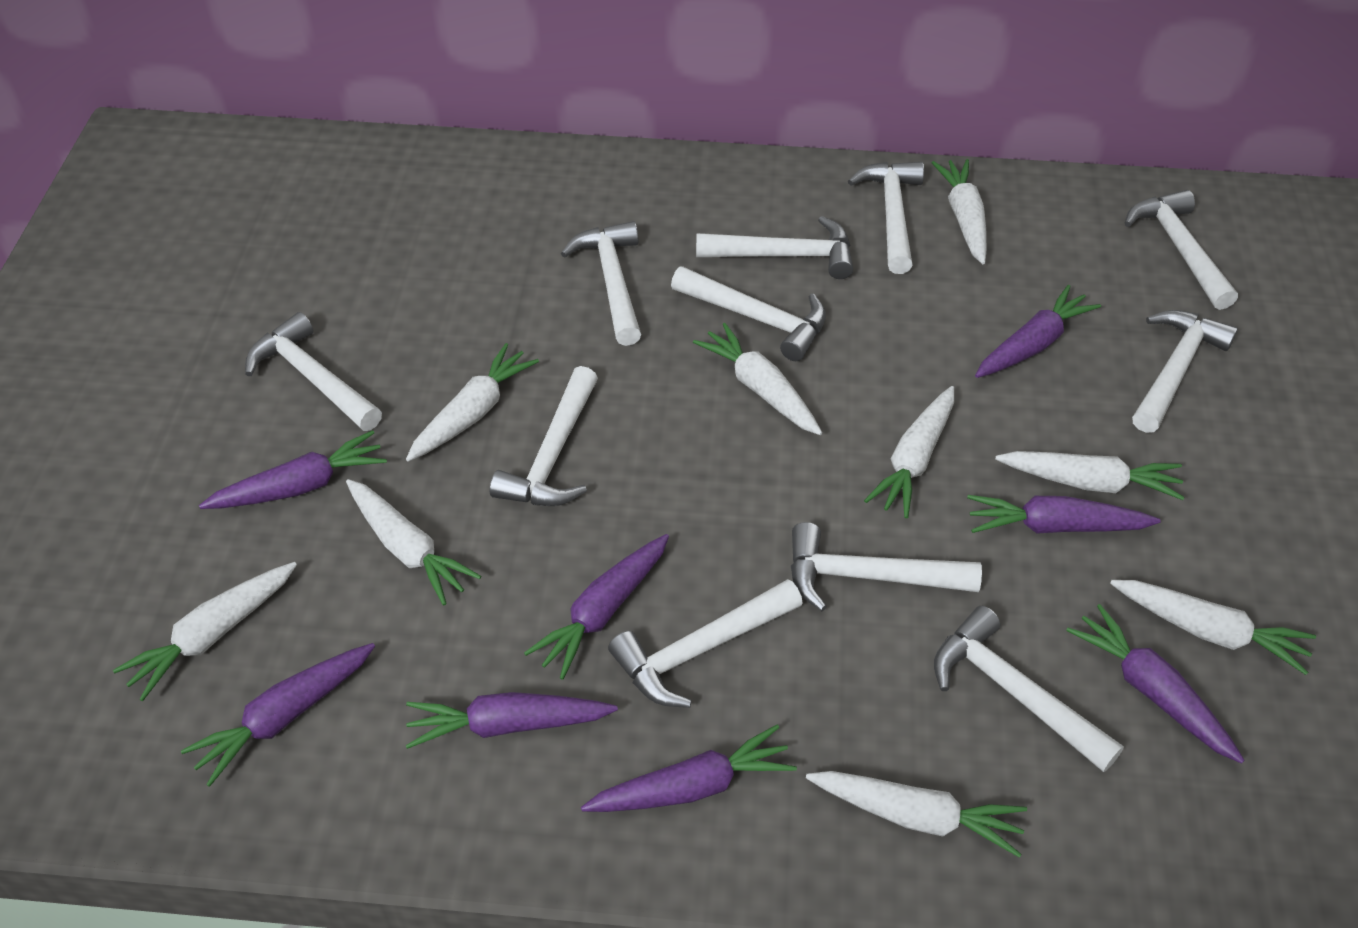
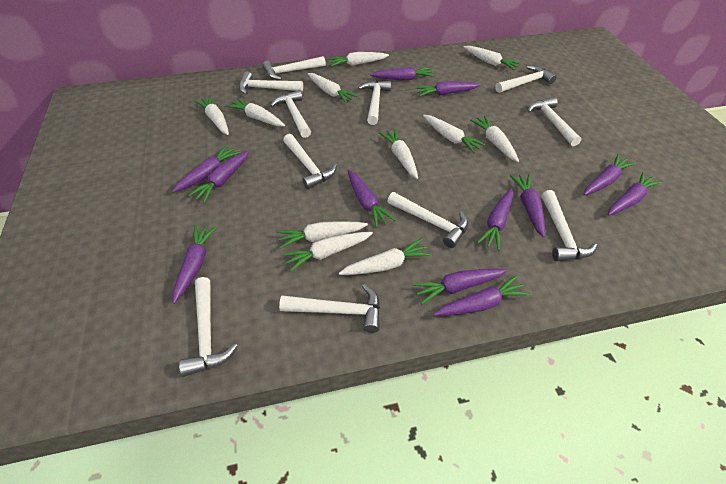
purple carrot: [181,643,375,787] [199,430,387,509] [406,692,618,749] [524,534,669,680] [581,724,797,812] [967,495,1161,534] [975,285,1101,378] [1066,604,1245,764] = 8 -> [172,145,241,193] [173,225,217,304] [188,150,249,203] [347,169,396,228] [370,67,435,81] [412,268,507,305] [415,81,480,97] [434,275,531,316] [477,188,514,251] [510,174,545,238] [583,154,636,195] [608,172,662,216] = 12
white carrot: [113,562,297,701] [346,479,481,605] [406,343,539,462] [693,323,822,435] [806,771,1027,858] [864,386,954,518] [932,159,987,264] [995,451,1185,500] [1110,580,1316,675] = 9 -> [194,96,229,135] [226,98,285,126] [277,221,368,249] [282,232,373,272] [308,73,358,103] [328,52,389,67] [339,238,432,275] [379,129,418,179] [423,115,486,153] [464,46,521,70] [470,116,519,162] = 11

